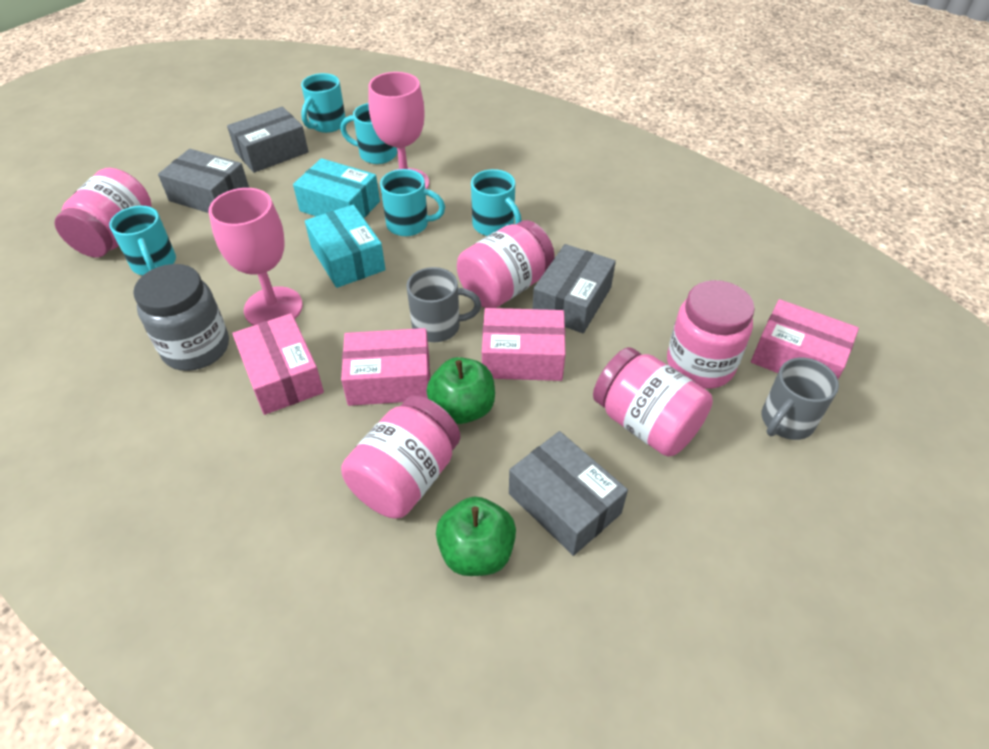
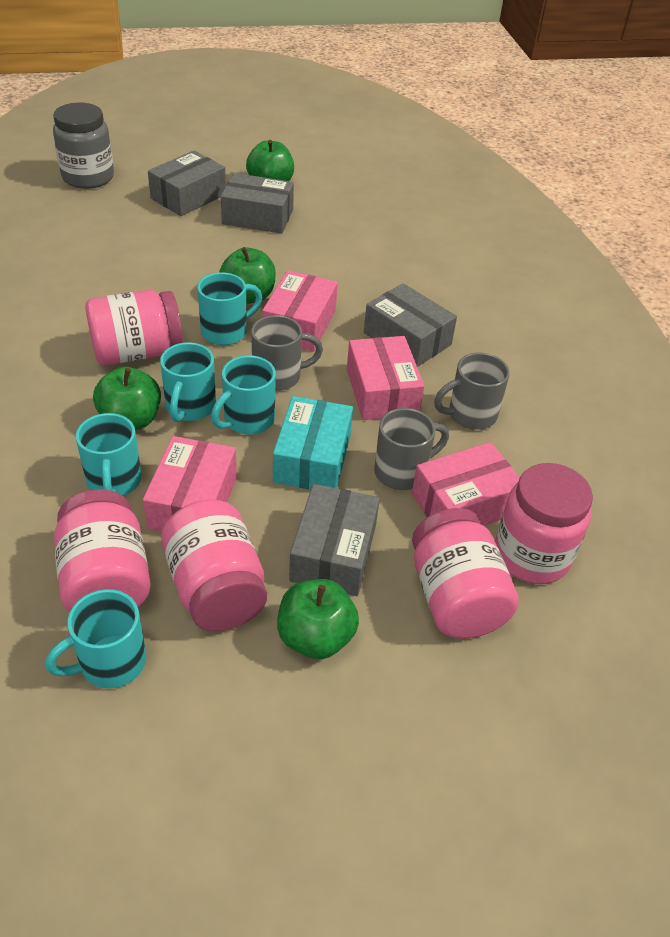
green apple: [426,357,495,424] [436,496,516,576] = 2 -> [93,367,161,430] [219,247,276,304] [246,140,294,181] [277,579,359,659] = 4
grey mug: [406,267,481,342] [762,358,839,440] = 2 -> [251,315,323,391] [374,408,449,490] [434,352,510,430] = 3
pink goblet: [209,188,303,326] [368,72,429,189] = 2 -> none = 0
turquoise box: [293,158,380,218] [305,205,386,288] = 2 -> [273,396,353,489] = 1

